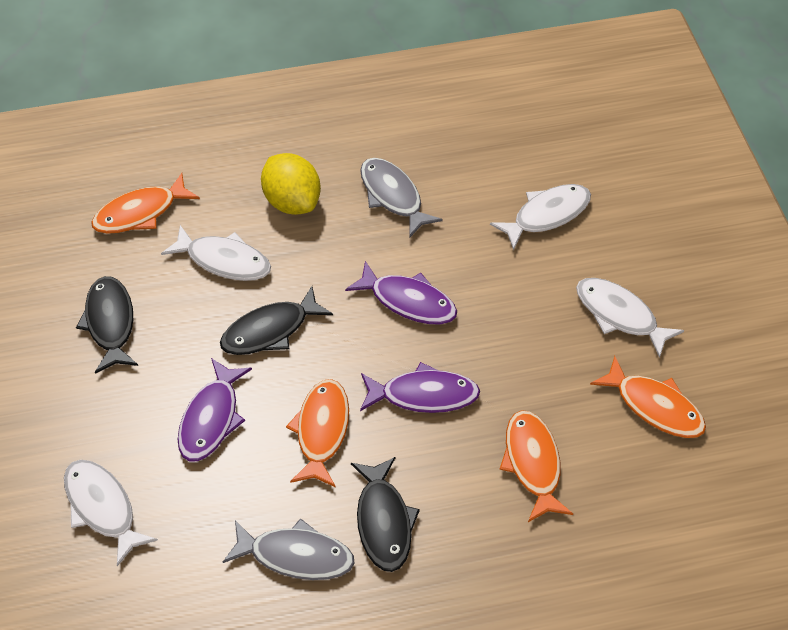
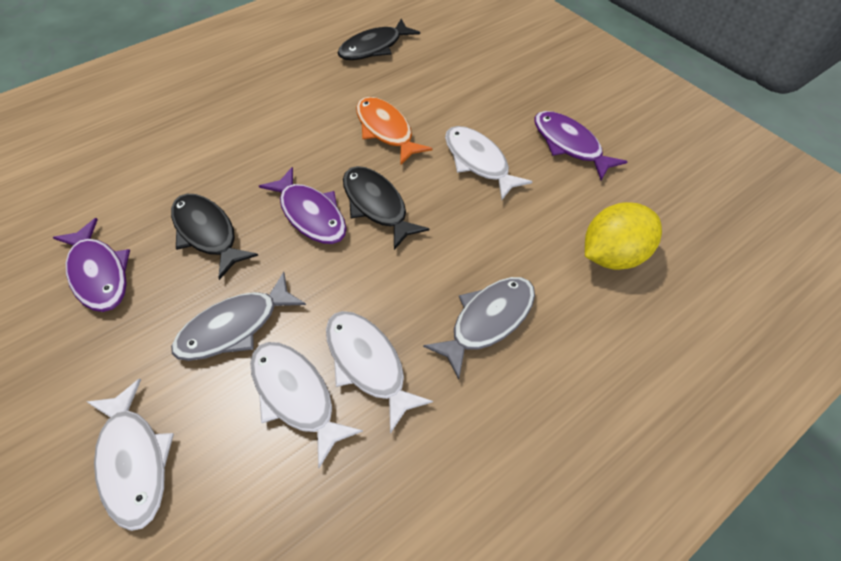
orange fish: [91,173,200,234] [286,379,349,487] [499,410,573,522] [590,356,706,438] = 4 -> [356,97,432,166] = 1

